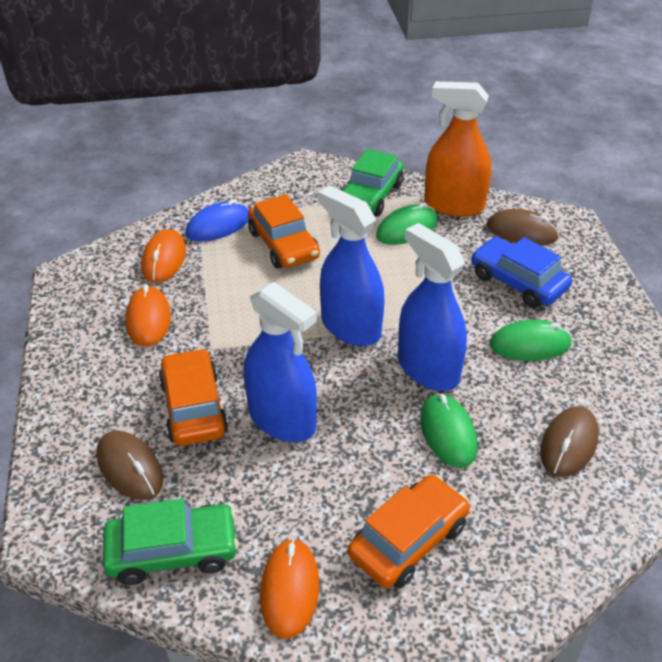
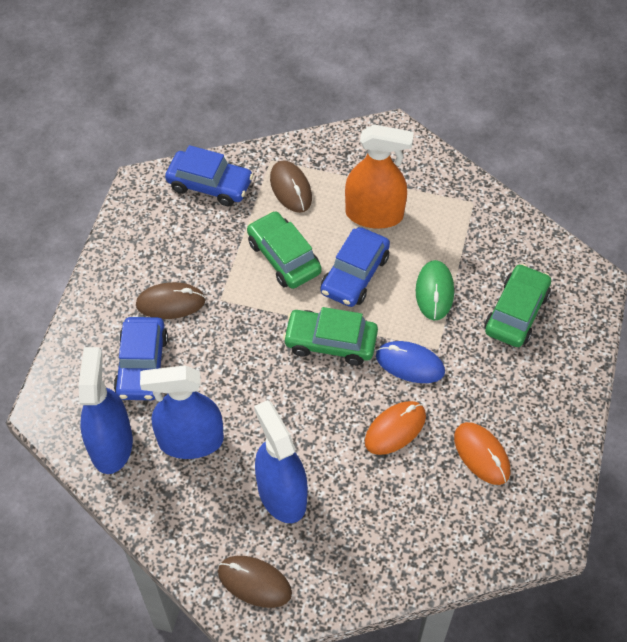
blue car: [471,237,572,308] = 1 -> [114,317,168,400] [165,145,253,206] [320,227,390,307] = 3
green car: [103,499,239,585] [341,149,404,216] = 2 -> [247,211,322,289] [283,307,378,365] [484,264,551,347] = 3
green mouse: [376,202,438,245] [420,393,477,468] [490,320,572,361] = 3 -> [416,260,454,321] = 1
orange car: [158,348,229,446] [248,194,320,269] [348,475,470,588] = 3 -> none = 0
orange mouse: [126,284,171,347] [141,229,186,283] [260,538,319,639] = 3 -> [365,401,426,455] [454,422,510,485] = 2

